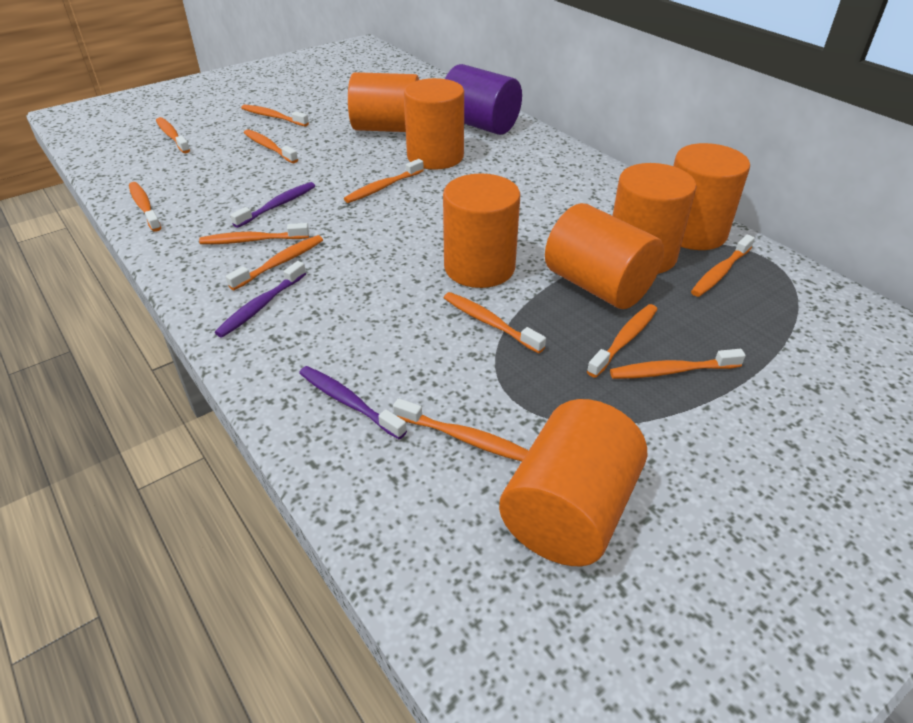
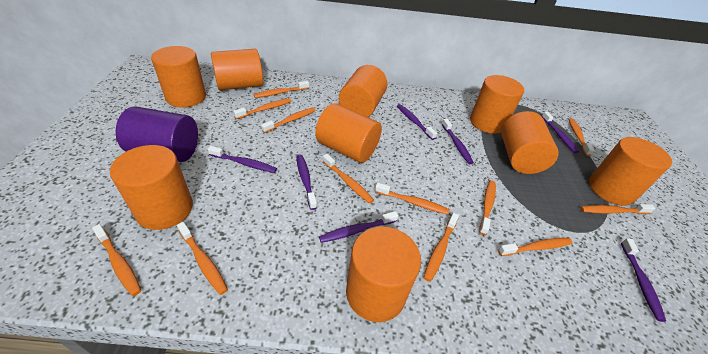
orange cylinder: [348,72,420,132] [404,78,464,170] [443,173,520,288] [499,399,647,566] [545,203,664,309] [613,163,696,274] [673,143,750,250] = 7 -> [110,145,193,230] [151,46,206,108] [211,49,263,90] [315,103,382,163] [339,65,387,117] [346,226,421,322] [470,75,524,134] [501,111,559,174] [589,137,672,206] = 9
purple toothbrush: [215,261,306,338] [230,182,315,228] [299,366,407,439] = 3 -> [208,146,277,173] [296,155,317,210] [319,211,398,243] [397,104,437,140] [442,119,474,164] [541,112,579,153] [621,238,666,322] = 7

